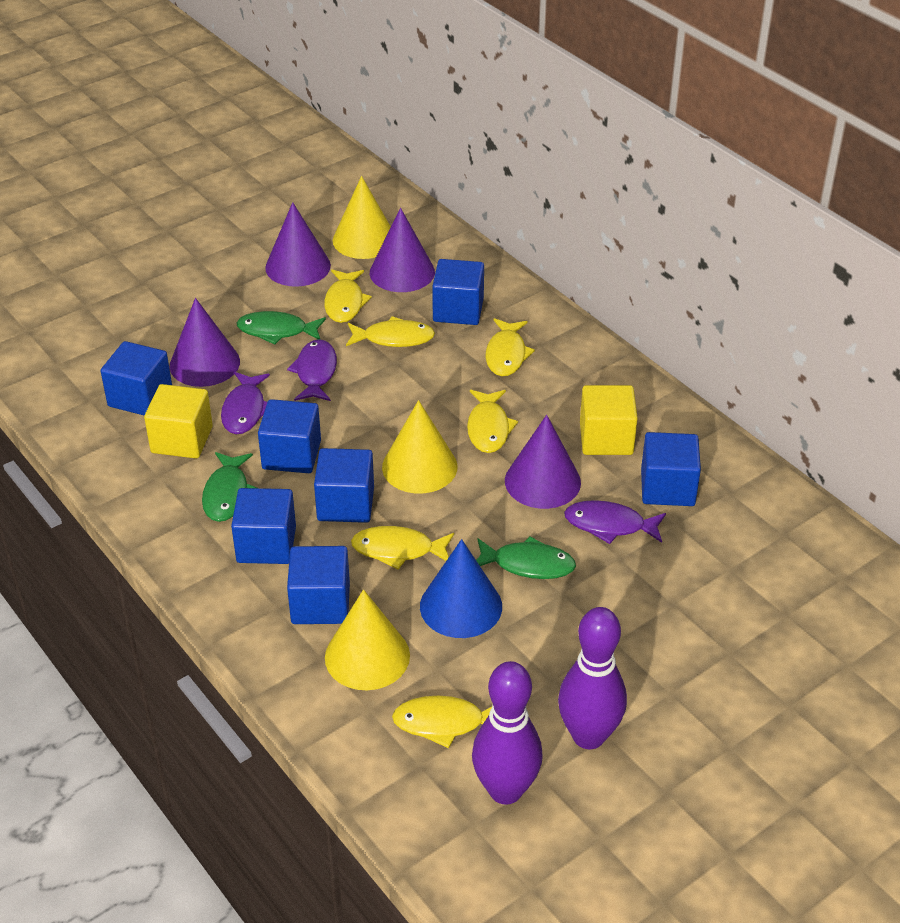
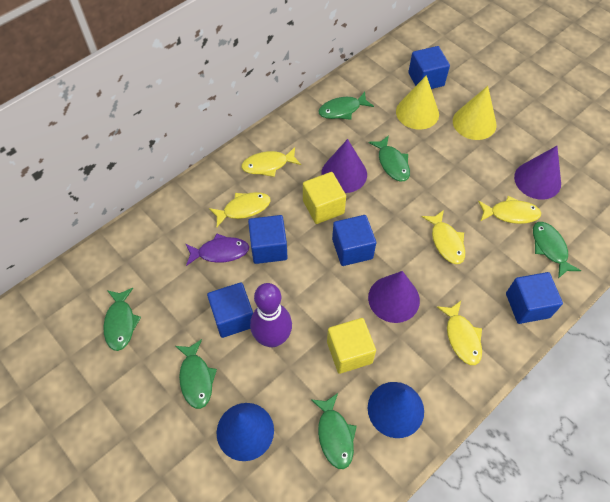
blue cone: [420,539,502,638] = 1 -> [217,403,274,461] [368,382,424,438] = 2
blue cube: [101,341,172,415] [231,488,296,564] [258,399,321,473] [287,546,350,624] [314,448,374,523] [432,259,484,325] [641,432,701,506] = 7 -> [207,282,253,338] [248,215,288,264] [332,215,376,266] [408,46,450,89] [506,272,563,324] = 5
green fish: [202,452,257,522] [236,311,326,345] [476,536,576,579] = 3 -> [103,288,141,351] [175,339,217,409] [311,393,357,469] [319,92,374,120] [369,135,410,182] [533,222,581,278] = 6
purple bowling pin: [472,661,543,805] [558,607,627,749] = 2 -> [250,283,292,347] = 1
purple cone: [170,298,240,387] [265,202,331,287] [370,208,435,292] [505,415,581,509] = 4 -> [321,139,367,193] [368,271,420,323] [514,146,561,200] = 3
purple fish: [221,372,270,434] [287,339,337,401] [564,500,666,544] = 3 -> [186,233,249,266] = 1
yellow cone: [325,589,410,690] [333,176,391,259] [382,400,457,494] = 3 -> [396,75,439,130] [453,86,497,140] = 2
yellow fish: [324,269,372,323] [346,316,435,347] [351,526,454,570] [392,696,492,748] [467,390,518,453] [486,318,535,376] = 6 -> [209,192,271,227] [241,147,301,177] [422,210,465,264] [437,301,482,365] [478,196,541,224] = 5

